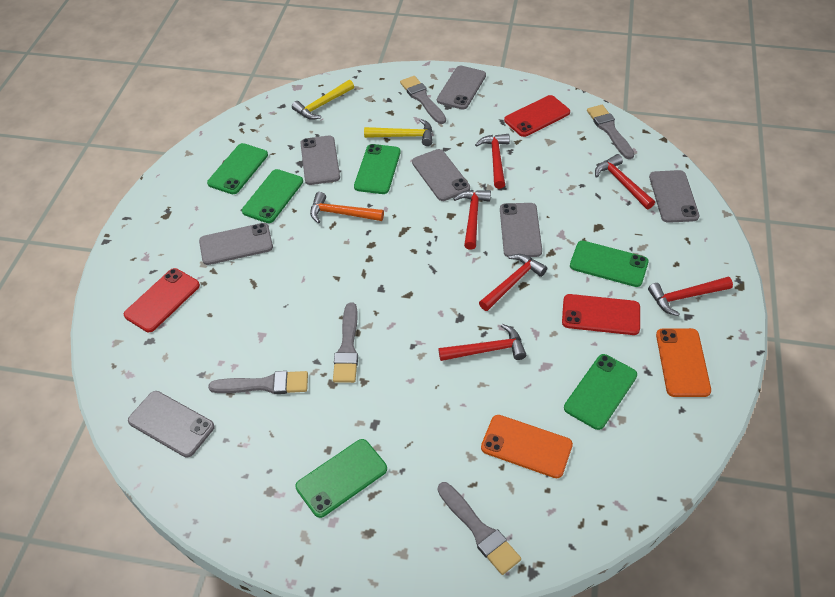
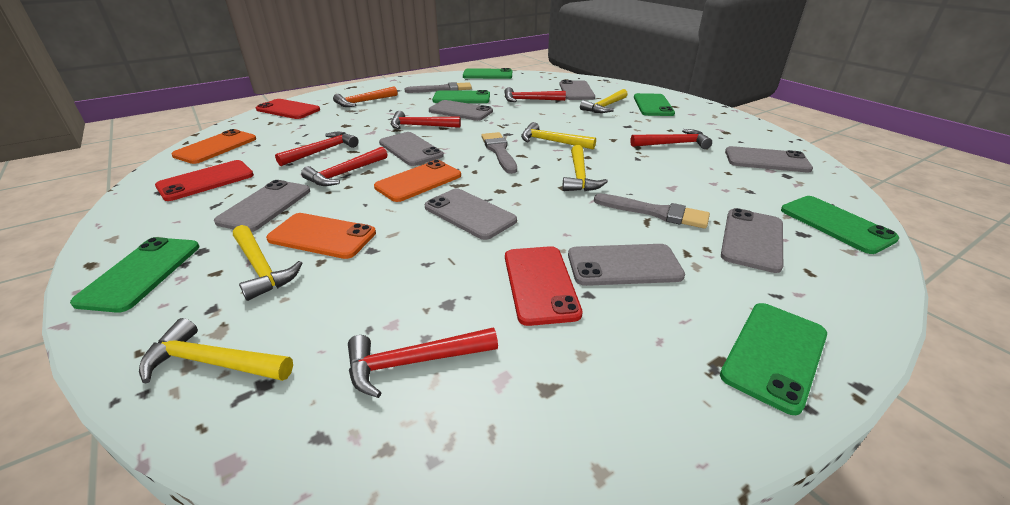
grey brush: [208,371,308,394] [333,303,358,383] [400,76,446,124] [438,482,521,575] [587,105,634,159] = 5 -> [405,82,472,93] [481,132,517,174] [594,194,710,229] = 3
grey phone: [128,391,215,457] [199,223,273,265] [300,135,340,185] [412,149,470,201] [437,66,486,110] [500,203,542,257] [649,170,699,223] = 7 -> [214,180,310,232] [379,132,444,166] [425,188,517,240] [429,100,493,121] [559,80,595,100] [568,244,685,286] [721,208,783,273] [725,146,813,172] = 8
orange phone: [481,415,573,478] [656,328,711,397] = 2 -> [171,129,256,164] [266,213,376,259] [374,160,461,202] = 3
yellow hammer: [292,80,354,120] [364,119,432,146] = 2 -> [139,318,293,384] [233,225,303,301] [521,122,596,149] [562,145,608,191] [580,89,628,113] = 5

